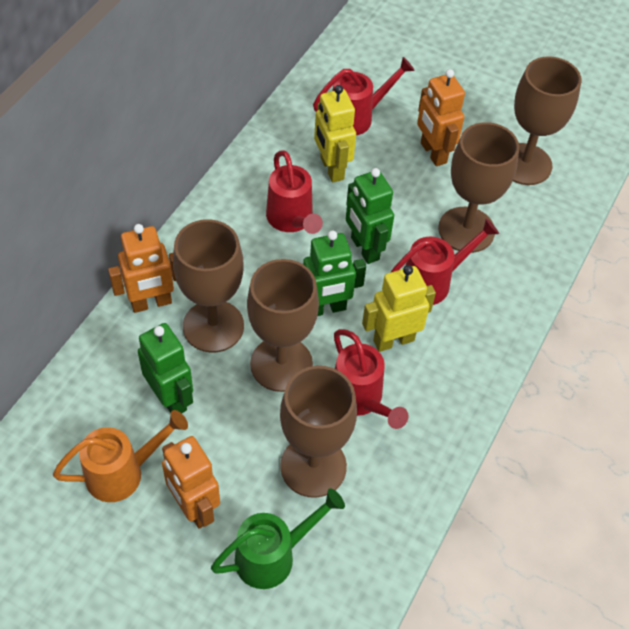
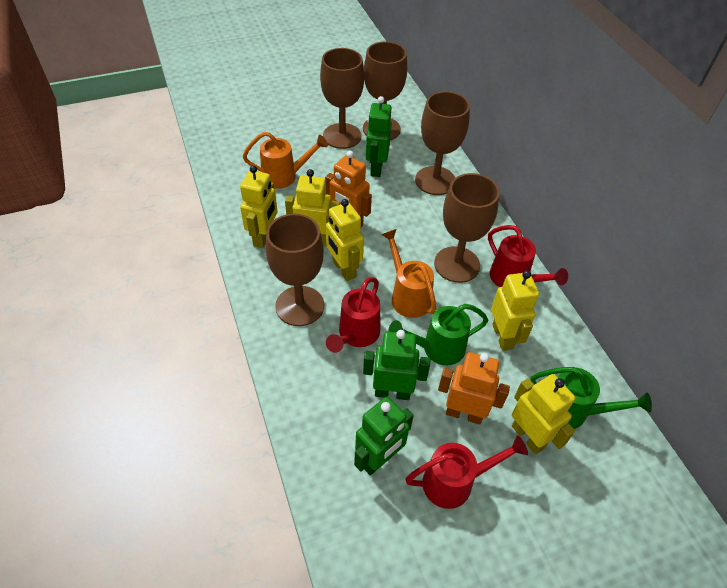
green watering can: [211,488,345,589] = 1 -> [388,304,488,365] [531,367,652,429] = 2
orange robot: [108,224,176,313] [162,436,220,529] [417,69,465,166] = 3 -> [325,151,372,227] [438,352,510,424] = 2
orange watering can: [53,410,188,502] = 1 -> [243,132,328,189] [381,229,436,318] = 2
red watering can: [266,151,323,234] [313,57,415,135] [334,329,409,429] [390,218,499,305] = 4 -> [326,277,380,353] [405,435,528,509] [488,225,568,287] = 3
yellow robot: [314,85,356,182] [362,265,436,352] = 2 -> [240,165,278,248] [285,169,340,246] [326,199,364,281] [491,270,539,351] [512,374,575,454] = 5

